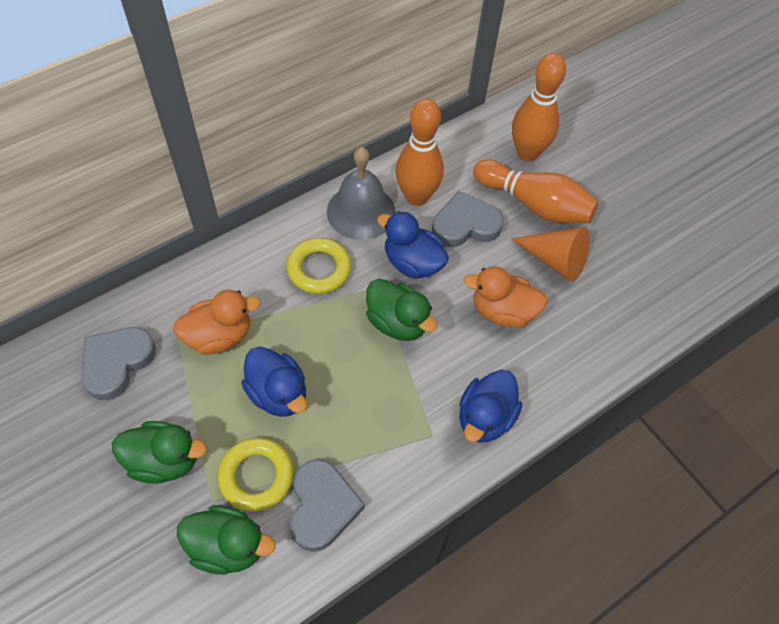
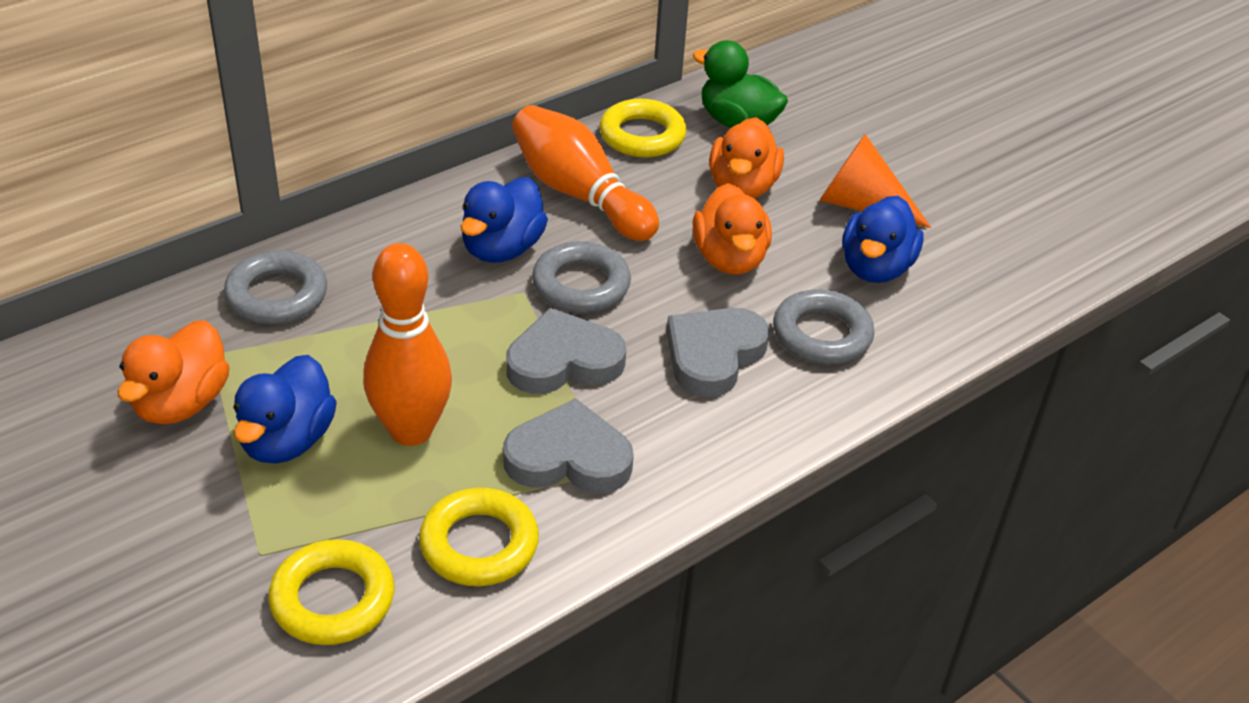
green duck: [112,421,207,484] [177,505,275,575] [366,279,438,341] = 3 -> [693,40,788,128] = 1
grey bell: [327,147,396,240] = 1 -> none = 0
grey ring: none = 0 -> [224,251,327,325] [532,241,631,313] [773,289,874,365] = 3
orange bowling pin: [395,99,444,206] [473,159,599,223] [512,53,566,161] = 3 -> [363,243,452,446] [512,105,659,241] = 2
orange duck: [173,290,261,355] [463,266,548,328] = 2 -> [118,320,230,424] [692,183,772,275] [709,117,784,198] = 3
yellow ring: [218,438,294,512] [286,238,351,294] = 2 -> [268,539,394,645] [419,488,539,586] [600,99,687,157] = 3

